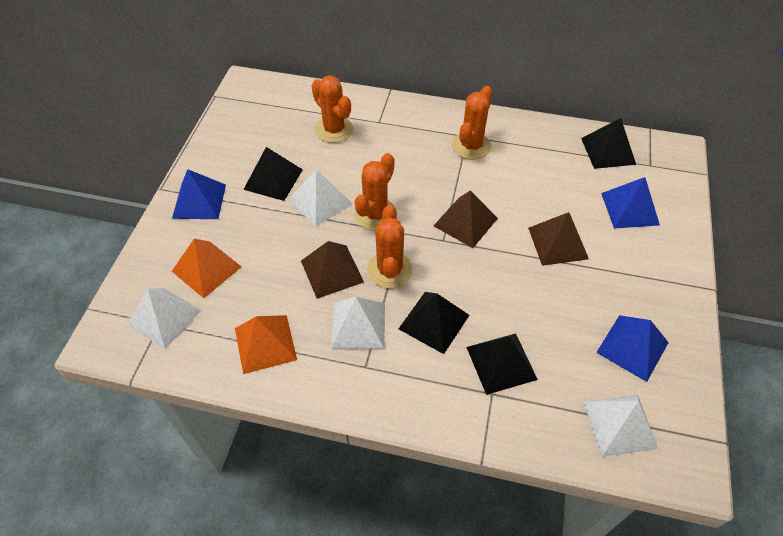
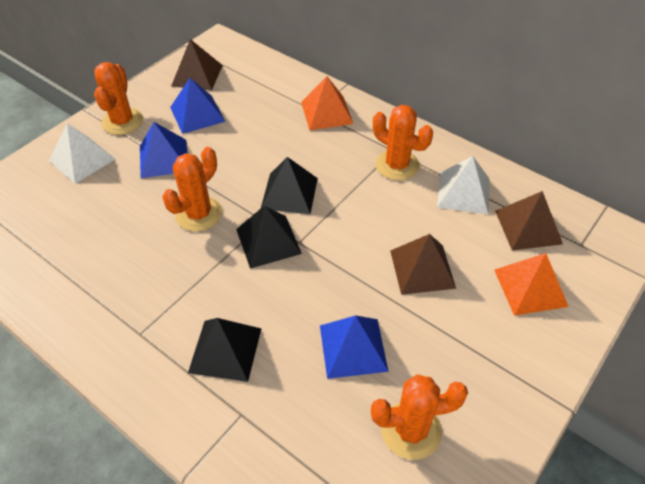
black pyramid: [243,147,303,201] [399,292,469,354] [466,333,538,395] [581,118,636,169] = 4 -> [188,318,261,382] [236,205,302,269] [261,157,318,214] = 3
white pyramid: [127,288,201,349] [289,169,353,226] [331,297,385,349] [584,394,658,457] = 4 -> [49,123,115,184] [437,156,490,214] = 2

